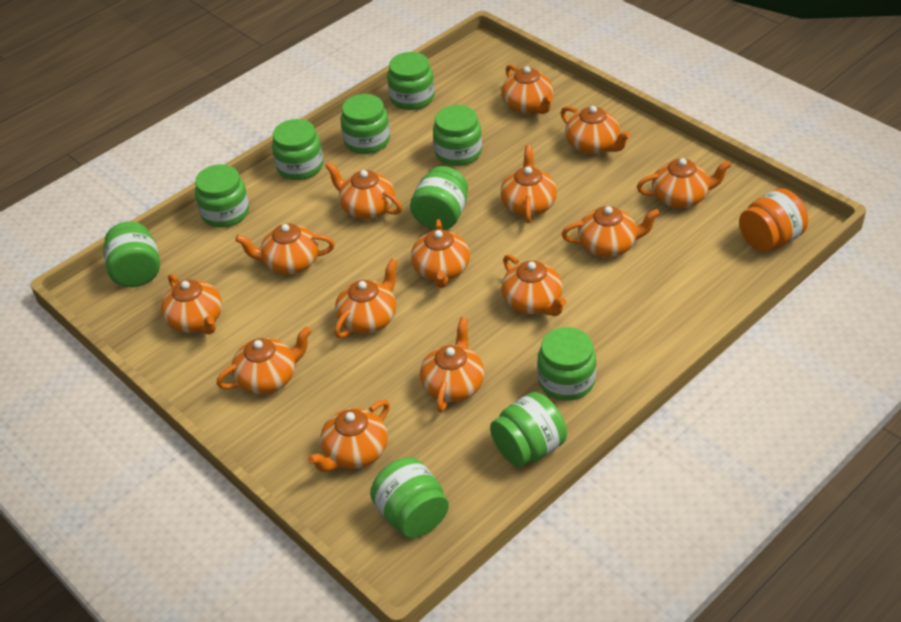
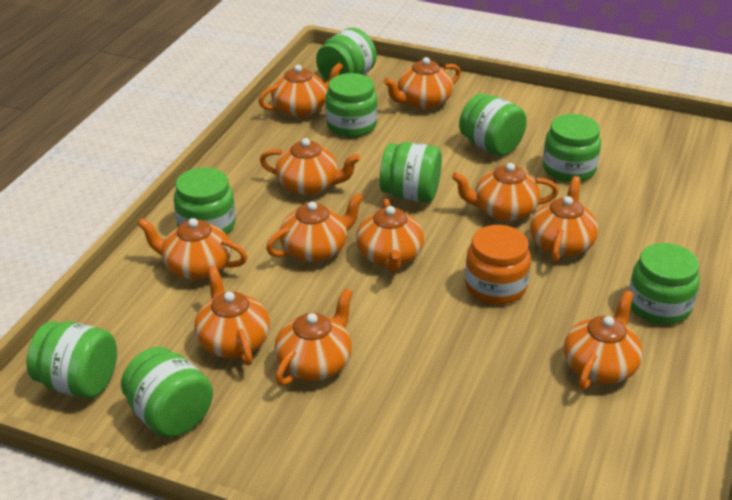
green jar: [103,222,160,287] [195,164,249,227] [272,119,323,180] [341,94,390,154] [370,457,449,538] [387,52,434,110] [410,166,468,230] [433,105,482,166] [490,392,567,467] [537,327,596,401] = 10 -> [26,321,117,399] [121,347,213,438] [174,167,235,234] [316,28,377,81] [325,73,377,137] [380,142,442,203] [459,93,527,156] [543,114,601,182] [629,243,700,325] = 9
orange teapot: [161,274,222,335] [216,326,311,394] [235,223,335,275] [308,400,390,472] [325,162,402,219] [334,259,398,338] [411,219,470,288] [420,317,485,413] [500,145,557,223] [501,64,553,114] [501,254,566,316] [561,106,631,154] [562,206,660,257] [637,158,732,208] = 14 -> [137,218,247,280] [194,265,270,365] [258,62,343,117] [260,138,360,195] [266,193,364,262] [274,288,353,386] [356,199,424,272] [384,57,461,109] [452,163,559,222] [530,176,598,262] [564,290,643,390] = 11

